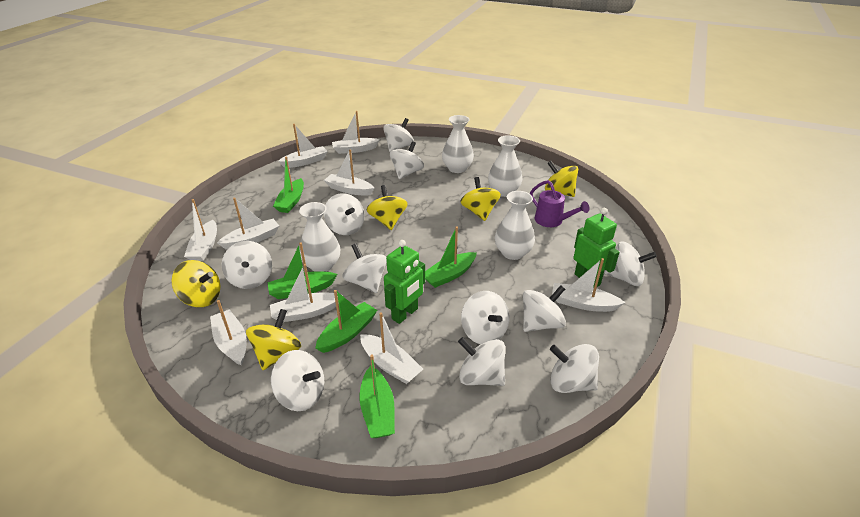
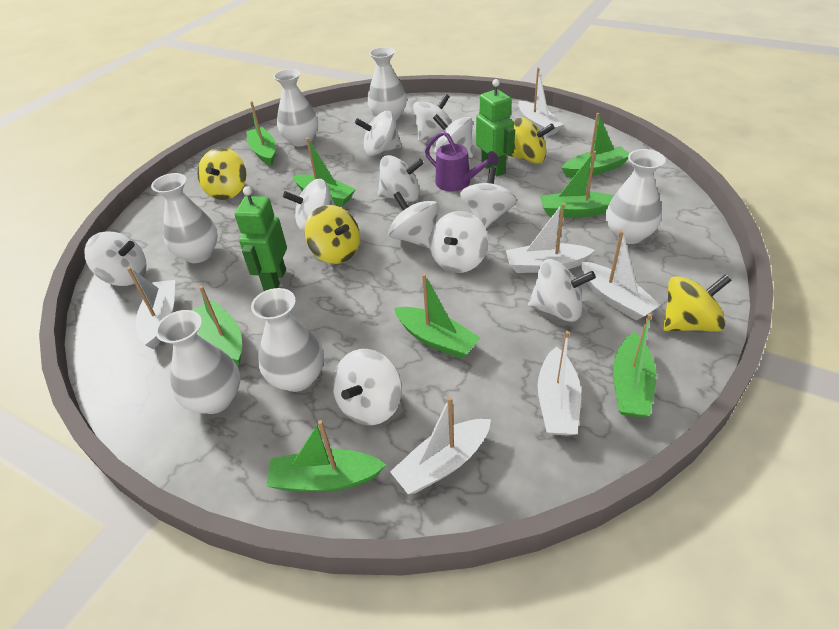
green boat: [267,242,337,299] [273,157,304,213] [315,290,377,353] [360,354,395,438] [425,227,477,288] = 5 -> [192,286,242,365] [246,101,276,166] [267,420,386,492] [293,138,356,206] [394,274,480,358] [540,151,614,217] [562,113,629,178] [613,313,656,418] = 8
white boat: [184,199,217,262] [210,300,247,366] [217,198,279,250] [270,264,343,322] [278,124,328,168] [324,150,374,196] [332,111,380,154] [360,312,423,384] [552,258,626,312] = 9 -> [127,267,175,349] [390,397,491,494] [506,203,595,273] [518,67,563,137] [538,331,581,436] [580,230,661,321] = 6
white vase: [299,202,340,272] [442,115,474,173] [488,135,522,197] [495,191,535,260] = 4 -> [151,173,218,263] [155,310,240,414] [251,288,324,392] [273,69,318,146] [367,47,407,121] [606,149,666,244] = 6
yellow spinning top: [171,260,220,307] [246,309,301,370] [366,185,408,230] [460,177,501,221] [545,161,578,197] = 5 -> [197,147,246,200] [305,205,360,264] [507,117,555,164] [663,274,732,332] = 4

